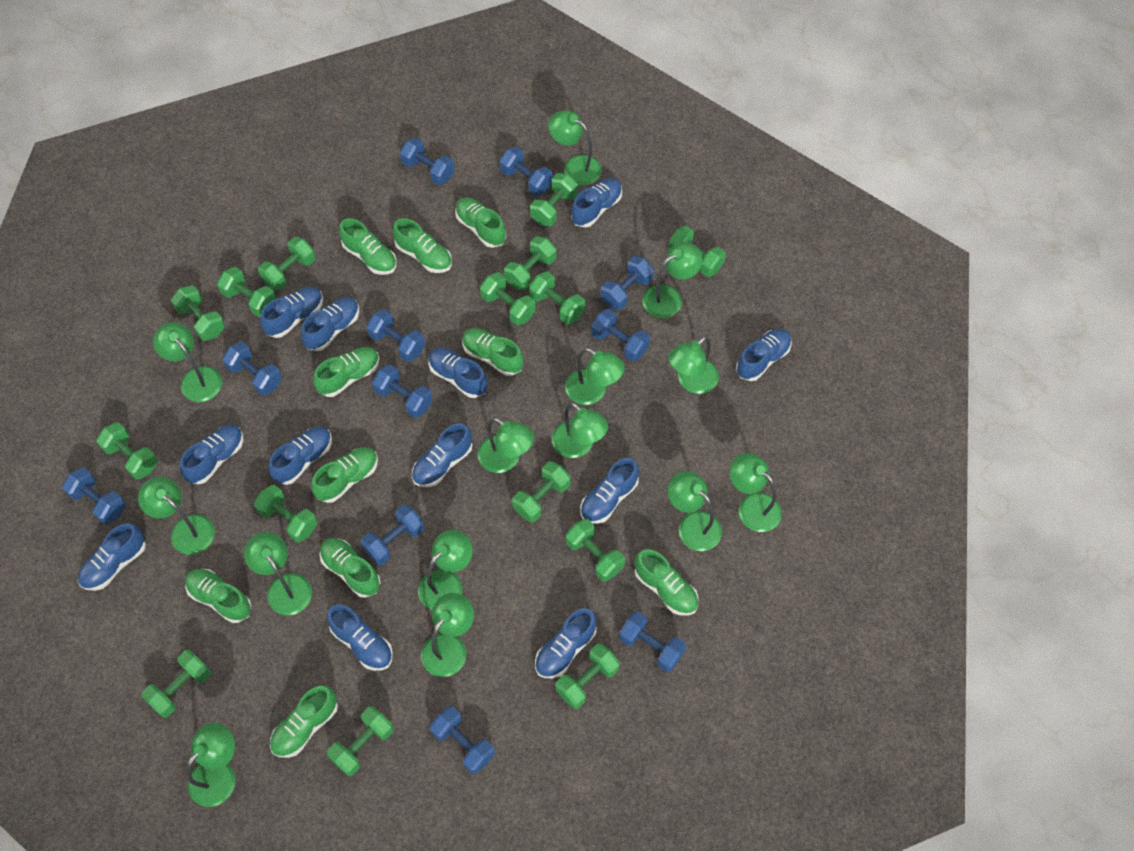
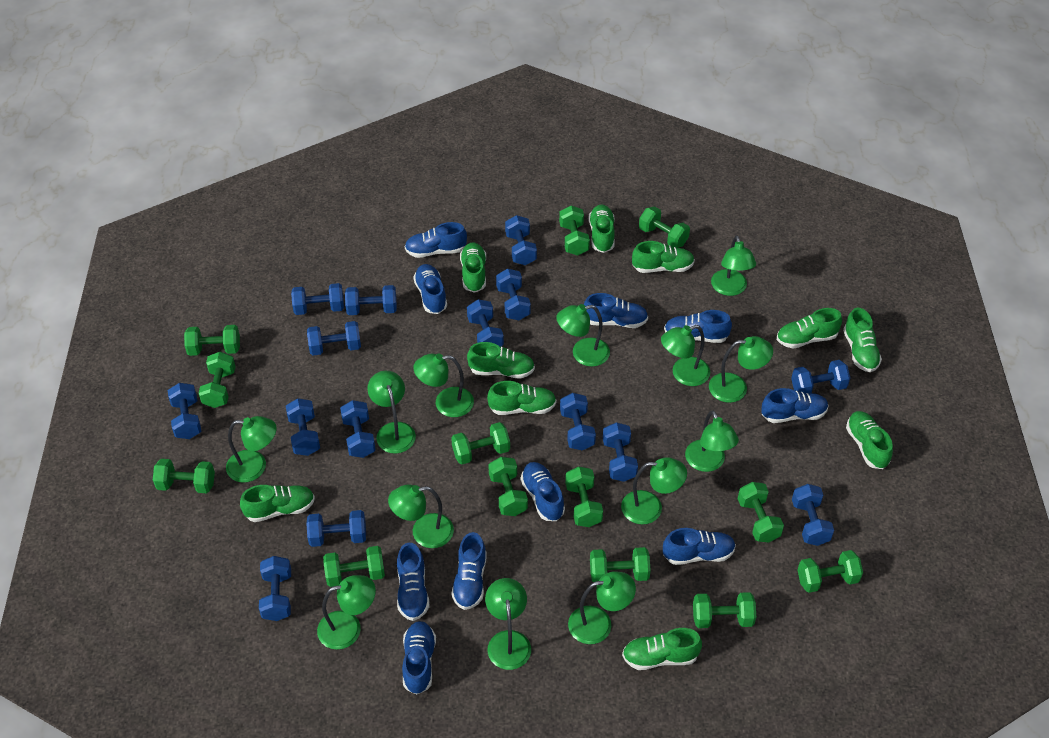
blue dumbbell: [62,467,126,525] [222,342,282,396] [361,504,424,565] [366,309,425,362] [372,364,433,418] [400,137,455,185] [430,706,495,774] [499,147,553,196] [591,309,650,362] [601,256,654,310] [619,611,686,672] = 11 -> [168,383,201,439] [259,556,291,621] [286,398,320,456] [291,283,344,315] [306,510,366,547] [307,321,361,356] [340,400,376,458] [345,285,397,315] [467,299,504,347] [496,268,531,320] [505,215,537,265] [560,393,596,450] [603,422,638,482] [791,360,850,393] [792,484,834,546] = 15
blue shoe: [78,523,146,591] [180,424,243,484] [260,287,323,338] [268,426,332,485] [301,297,359,351] [327,604,393,671] [412,423,473,487] [428,347,488,398] [535,608,597,679] [571,178,622,228] [580,458,639,524] [736,328,792,381] = 12 -> [397,543,429,621] [402,621,436,694] [405,222,467,258] [413,264,447,314] [451,532,487,610] [521,462,565,521] [584,293,648,328] [663,528,736,565] [664,310,732,343] [761,388,828,423] = 10
green dumbbell: [96,422,158,480] [141,650,211,718] [171,285,225,341] [217,267,276,317] [254,485,317,543] [258,237,316,291] [327,706,394,776] [480,272,536,326] [504,236,556,290] [512,461,570,523] [529,271,585,325] [530,173,578,226] [556,643,620,709] [566,519,625,582] [668,226,726,277] = 15 -> [153,459,215,493] [184,325,240,356] [199,352,236,408] [323,546,385,587] [451,422,510,465] [488,457,528,516] [559,206,590,255] [565,467,603,527] [590,547,651,582] [639,206,690,248] [693,592,756,628] [738,482,784,542] [797,550,863,593] = 13
green lamp: [138,477,215,555] [153,322,222,402] [187,723,235,807] [244,532,312,615] [418,530,473,610] [421,593,474,677] [478,418,534,473] [548,110,602,185] [552,402,609,458] [565,348,625,405] [642,243,703,318] [668,336,719,394] [668,471,722,551] [730,453,782,532] = 14 -> [226,416,277,483] [317,575,376,650] [367,371,416,454] [388,484,454,548] [414,354,474,417] [485,578,531,670] [556,304,610,367] [568,571,636,644] [621,457,687,524] [661,325,710,386] [685,410,739,472] [709,336,773,403] [711,235,756,296] = 13

